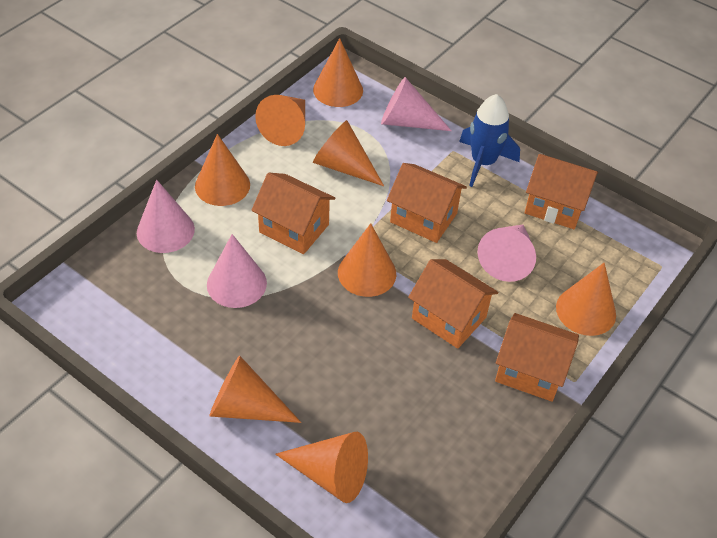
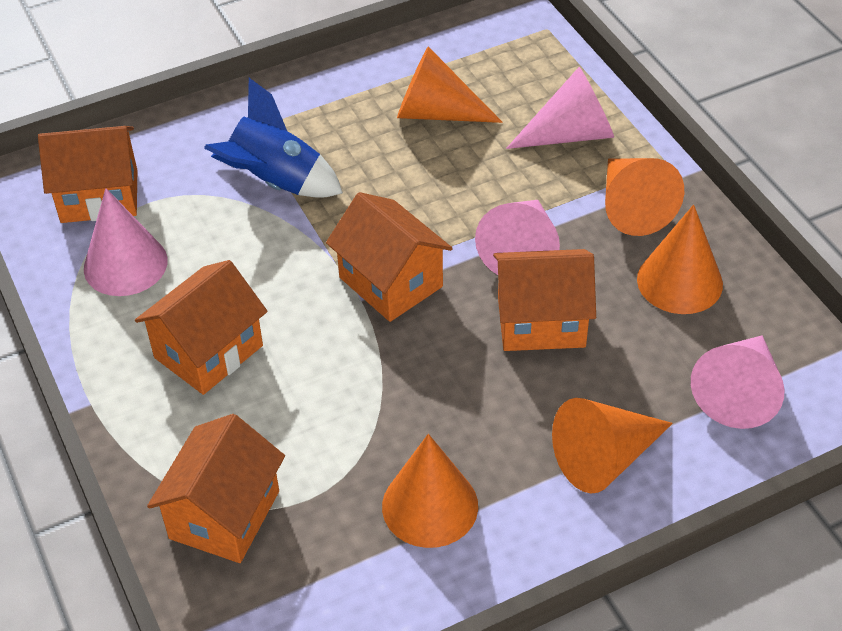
orange cone: [195,134,250,206] [210,356,301,423] [255,95,305,146] [275,432,368,503] [313,38,363,107] [313,120,384,186] [338,223,396,297] [556,263,616,336] = 8 -> [382,434,478,548] [397,47,503,123] [552,398,673,493] [605,158,684,236] [637,205,723,314] = 5

